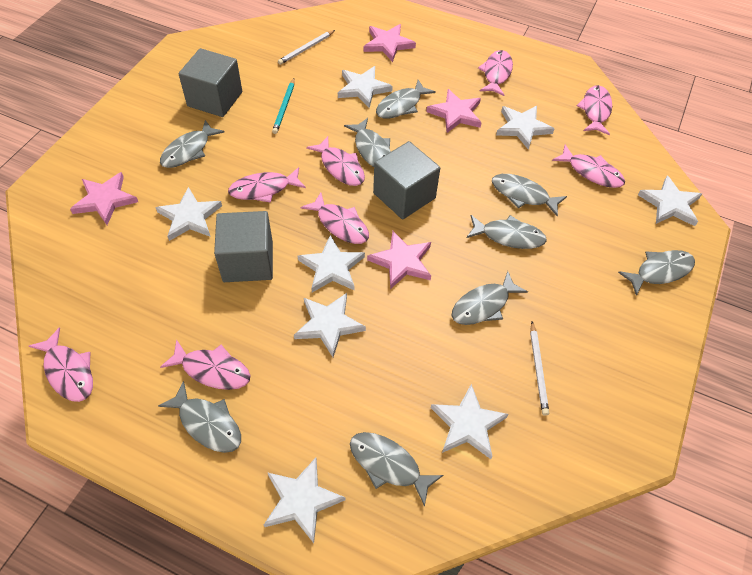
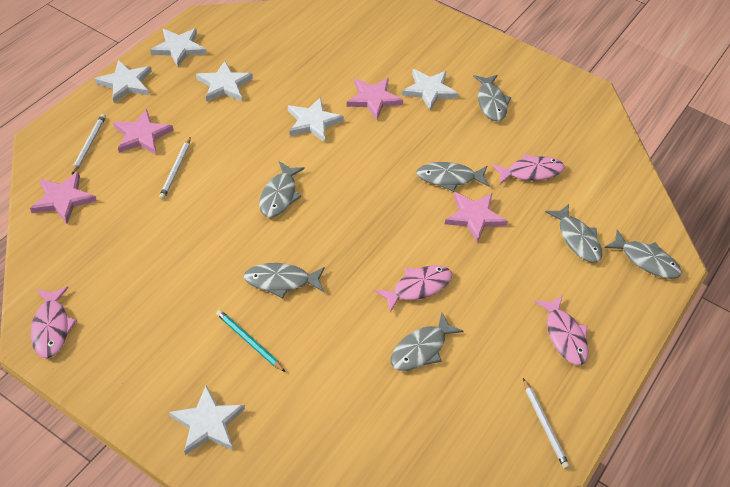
grey cube: [178,48,242,117] [214,211,273,282] [373,141,440,220] = 3 -> none = 0
grey fish: [158,381,241,453] [160,120,225,168] [344,118,391,167] [350,432,443,507] [376,80,436,119] [452,271,528,325] [467,215,547,249] [492,174,567,217] [618,250,695,296] = 9 -> [244,263,325,299] [259,161,305,217] [391,312,464,371] [416,162,490,192] [473,75,511,121] [545,204,602,262] [604,229,682,279] = 7
pink fish: [29,327,93,402] [160,339,251,390] [228,167,306,203] [301,192,369,244] [306,136,365,186] [478,50,513,96] [552,145,625,188] [577,85,612,135] = 8 -> [31,286,77,358] [375,265,452,313] [492,154,564,184] [535,295,589,365] = 4
white pencil: [278,30,335,65] [530,322,549,416] = 2 -> [72,114,106,174] [159,137,191,200] [523,378,570,469] = 3
white star: [155,187,222,241] [264,458,345,543] [294,293,366,357] [298,235,365,292] [338,66,393,108] [431,384,509,459] [496,106,554,150] [638,175,702,226] = 8 -> [95,60,152,103] [150,28,206,67] [169,385,245,455] [196,61,253,102] [288,97,344,142] [402,69,458,111] = 6

